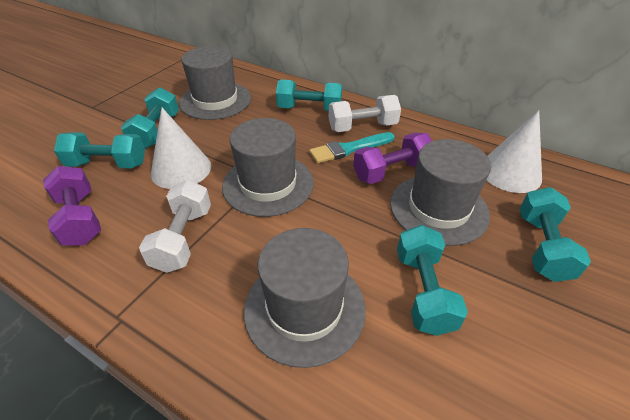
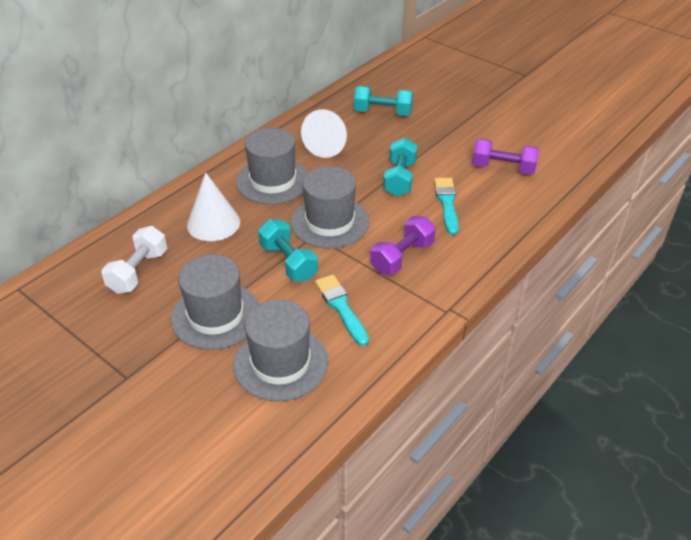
turquoise brush: [309,132,395,163] = 1 -> [315,275,369,346] [434,178,459,235] = 2
turquoise dumbbell: [54,132,145,168] [121,87,179,149] [276,79,342,111] [397,225,468,336] [519,187,591,282] = 5 -> [258,219,318,281] [354,86,413,116] [383,138,417,197] = 3
white dumbbell: [139,180,211,273] [329,95,401,132] = 2 -> [101,226,167,294] = 1

